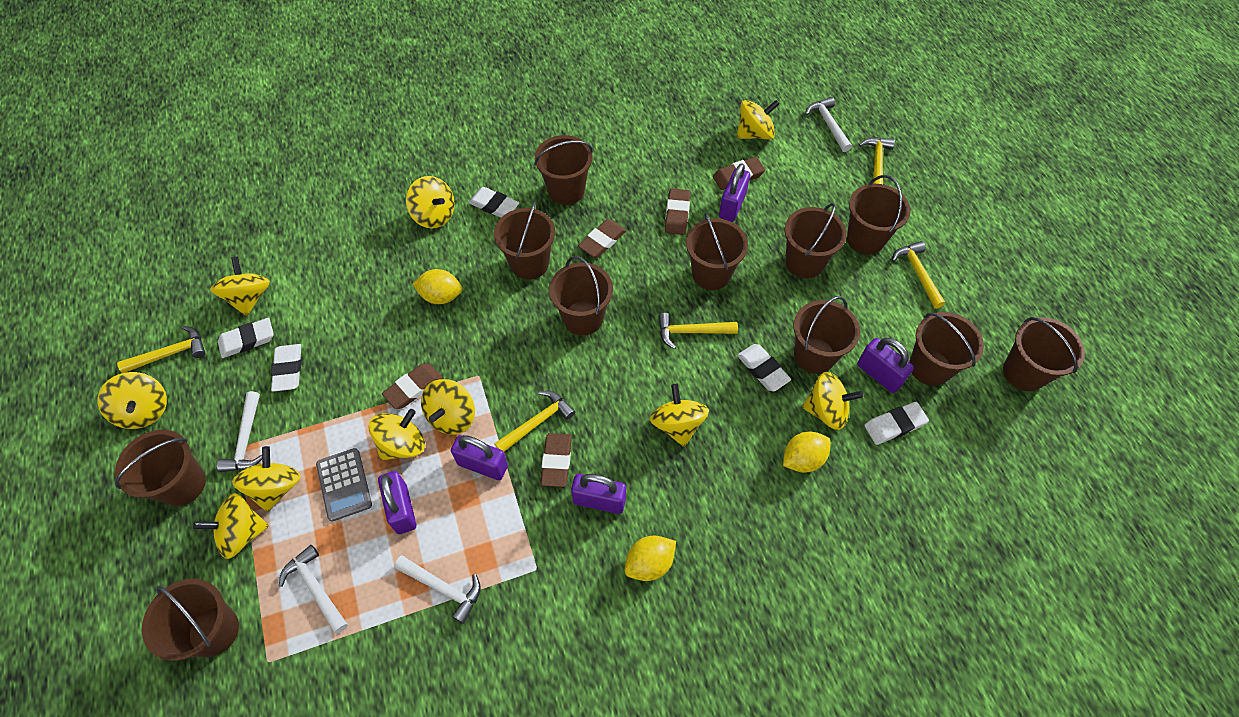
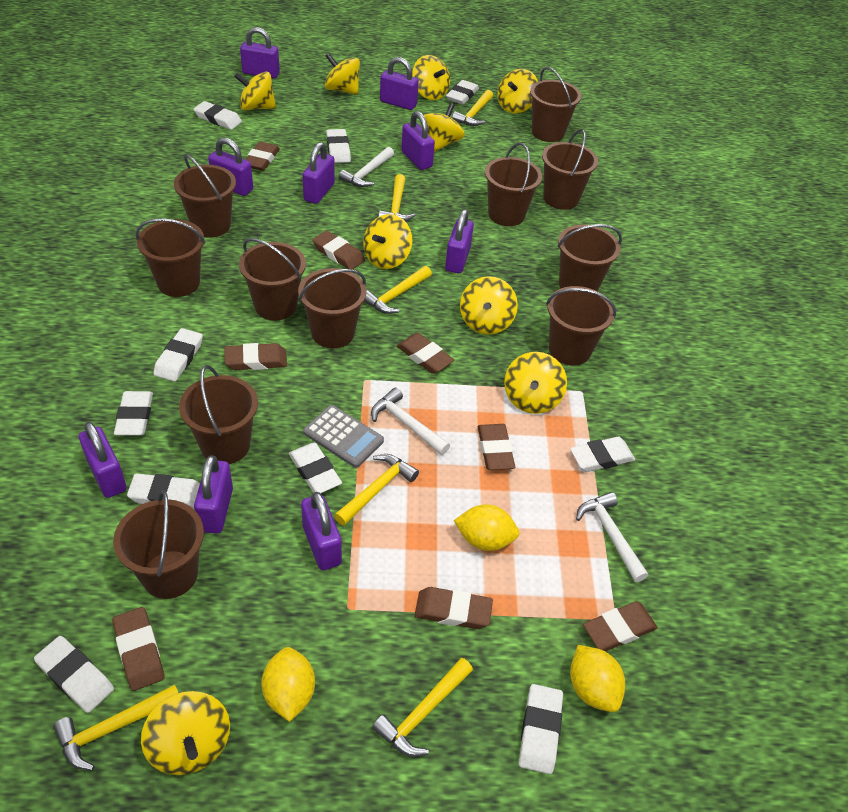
brown eraser: [382,363,443,409] [540,433,572,487] [578,219,626,258] [665,188,690,235] [713,157,765,190] = 5 -> [112,607,164,691] [224,343,287,370] [245,142,280,171] [312,230,365,269] [397,333,454,374] [415,587,493,629] [478,424,515,470] [583,601,658,652] = 8
purple padlock: [378,471,416,534] [451,435,508,480] [571,474,626,514] [719,163,750,222] [857,338,914,393] = 5 -> [79,422,126,498] [194,455,233,533] [208,137,253,196] [240,27,280,78] [301,492,342,570] [303,142,335,204] [380,57,419,110] [401,111,435,170] [445,209,474,273] = 9
white eraser: [218,318,274,358] [271,344,301,392] [468,187,519,218] [737,344,791,391] [864,402,929,445] = 5 -> [34,636,114,713] [114,391,153,435] [127,473,200,509] [153,328,203,382] [194,101,242,130] [289,443,342,494] [326,129,351,163] [446,80,479,105] [519,684,563,774] [570,437,635,472] = 10
white hammer: [217,391,262,472] [279,545,348,634] [394,556,481,624] [805,97,852,152] = 4 -> [339,147,394,187] [371,387,450,455] [576,492,648,582] = 3
yellow hammer: [117,326,206,373] [494,391,575,452] [658,313,738,349] [859,137,895,184] [892,241,945,309] = 5 -> [53,684,178,771] [334,454,419,526] [364,266,432,314] [372,658,473,757] [378,174,416,222] [452,90,493,126] = 6
yellow spinning top: [98,372,167,429] [193,493,269,559] [210,256,270,316] [232,446,300,512] [368,409,425,460] [406,176,455,229] [421,379,475,435] [650,384,709,447] [737,100,780,139] [802,372,863,430] = 10 -> [141,691,230,775] [234,72,276,110] [325,53,360,95] [363,214,413,269] [412,55,450,100] [424,103,465,152] [460,276,518,335] [497,69,538,113] [504,352,567,414] = 9

